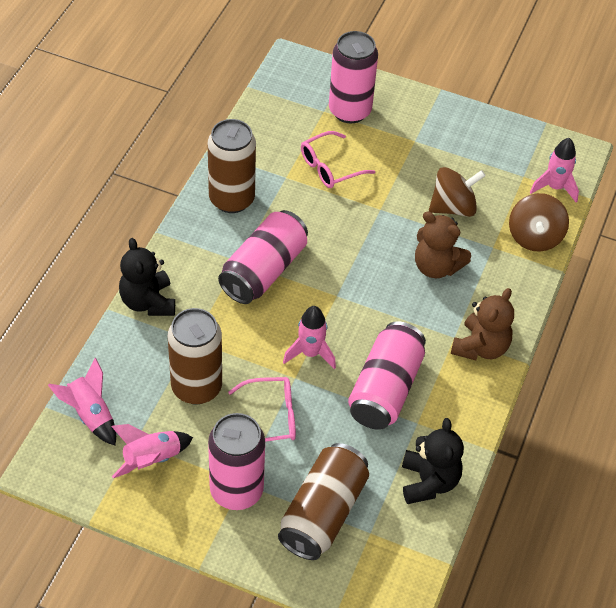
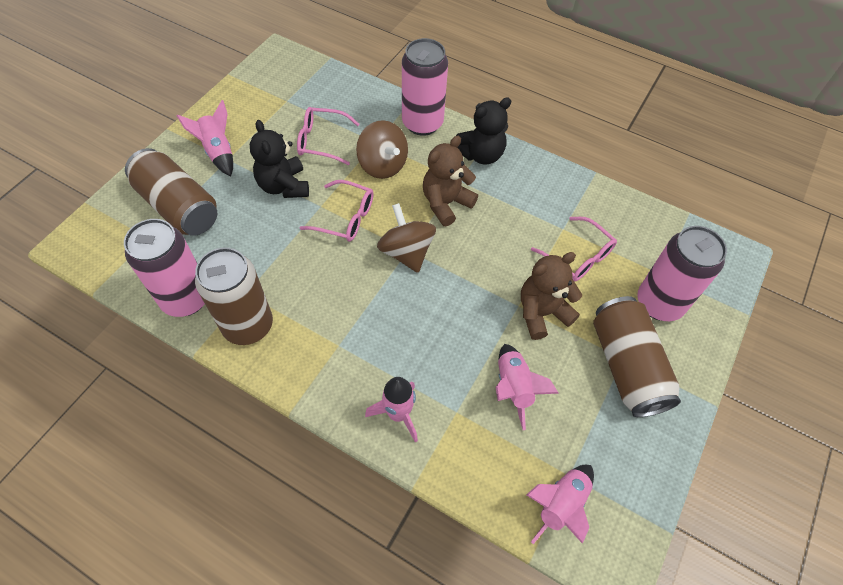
pink can: [208,413,265,510] [218,210,308,304] [329,31,378,123] [348,321,426,430] = 4 -> [124,219,205,317] [402,38,448,136] [637,226,727,321] = 3
pink glasses: [228,377,296,442] [301,131,376,188] = 2 -> [297,107,360,165] [300,180,374,242] [531,217,617,281] = 3

